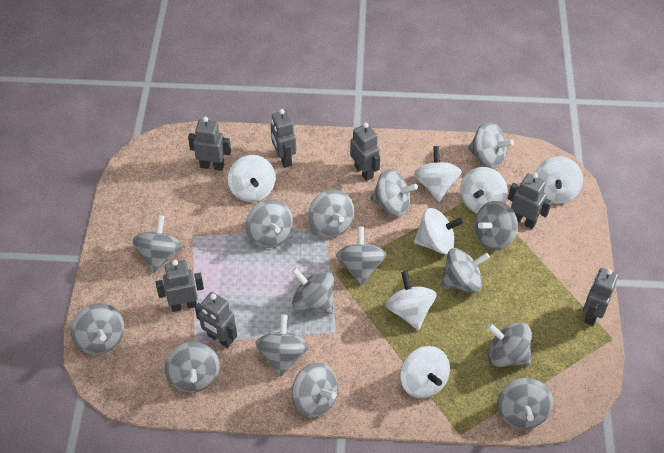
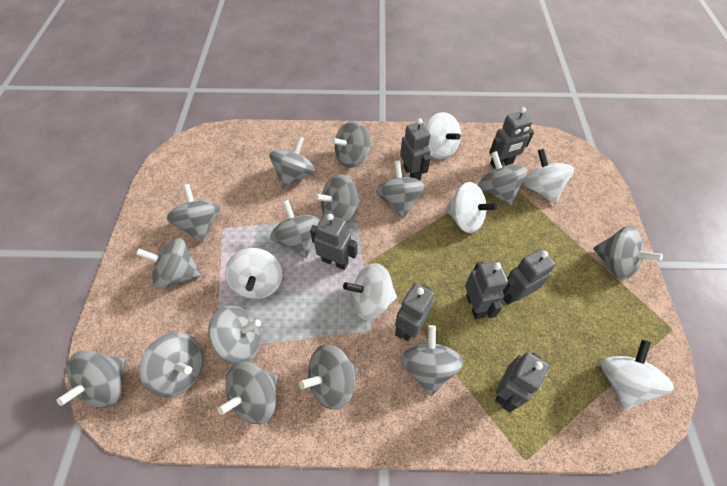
white spinning top: [228,155,275,202] [386,271,437,330] [400,346,450,398] [414,146,462,202] [414,208,464,254] [460,167,508,213] [535,156,583,204] = 7 -> [225,248,282,299] [343,263,397,321] [425,112,461,159] [445,182,498,233] [523,149,574,204] [601,340,674,410] = 6

